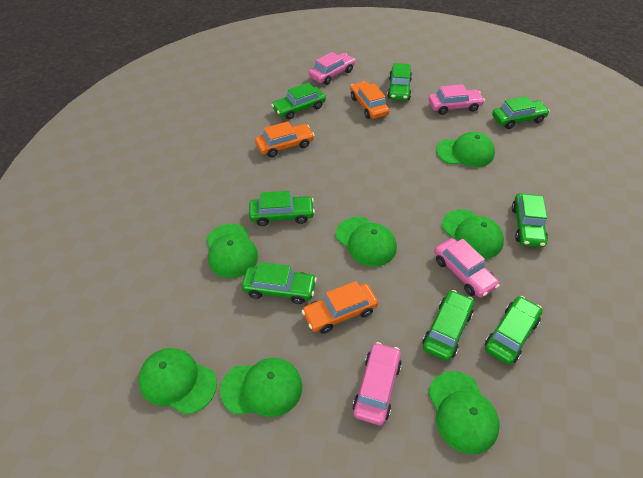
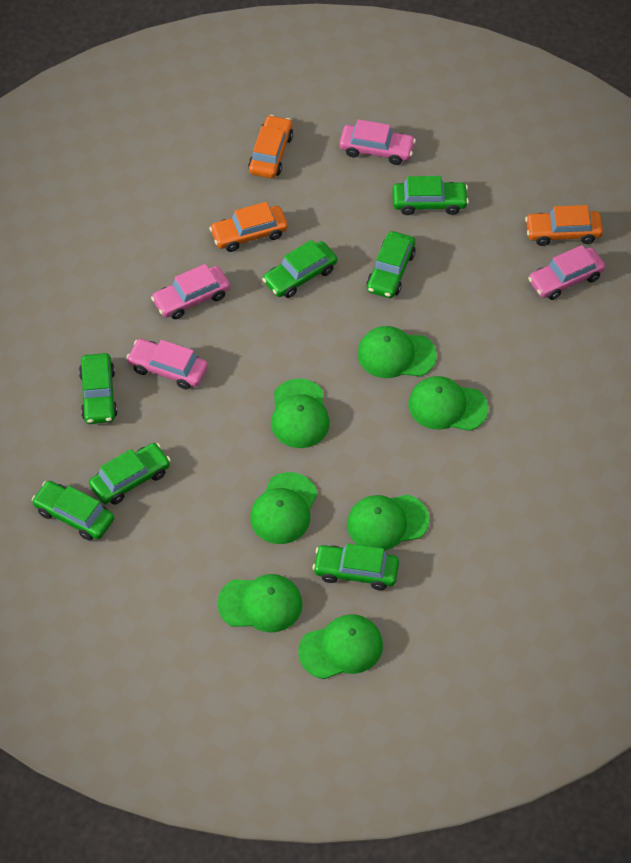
green car: [242,262,317,304] [249,191,315,226] [272,83,326,119] [387,63,412,101] [423,290,474,361] [485,296,542,365] [492,96,550,129] [512,193,548,248] = 8 -> [32,481,114,541] [79,353,118,424] [89,443,171,505] [262,240,337,298] [313,543,399,590] [367,231,416,298] [392,176,469,215] = 7

